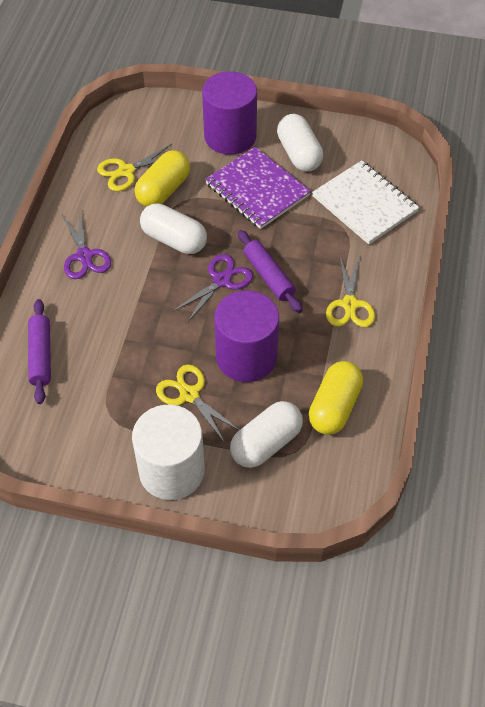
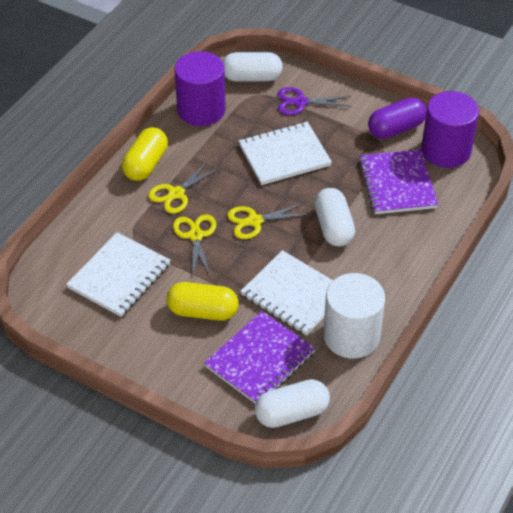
purple capsule: none = 0 -> [368,97,426,139] = 1
purple notebook: [205,147,311,229] = 1 -> [204,311,315,403] [359,149,438,214] = 2
purple rolling pin: [28,299,51,404] [238,230,302,313] = 2 -> none = 0
purple scissors: [62,211,111,279] [172,254,253,323] = 2 -> [278,87,352,115] = 1
white notebook: [312,160,419,244] = 1 -> [66,232,170,317] [239,122,332,185] [240,250,333,336] = 3

